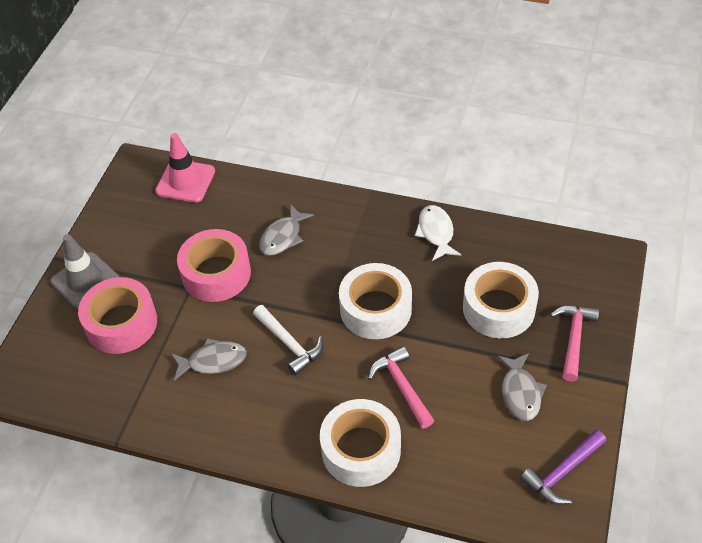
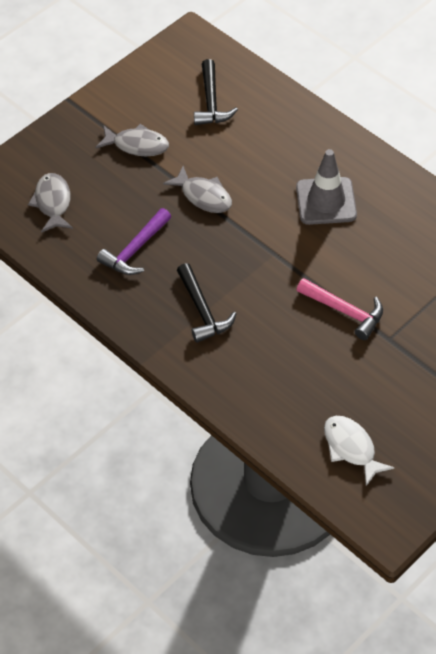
black hammer: none = 0 -> [177,263,237,343] [194,59,238,125] = 2
pink hammer: [368,346,435,429] [550,305,599,382] = 2 -> [297,278,383,340] = 1
pink tape: [78,277,157,354] [177,229,251,302] = 2 -> none = 0
pink traffic cone: [155,133,215,203] = 1 -> none = 0
white hammer: [253,305,323,376] = 1 -> none = 0
white tape: [320,399,401,487] [339,263,412,339] [463,262,539,338] = 3 -> none = 0

